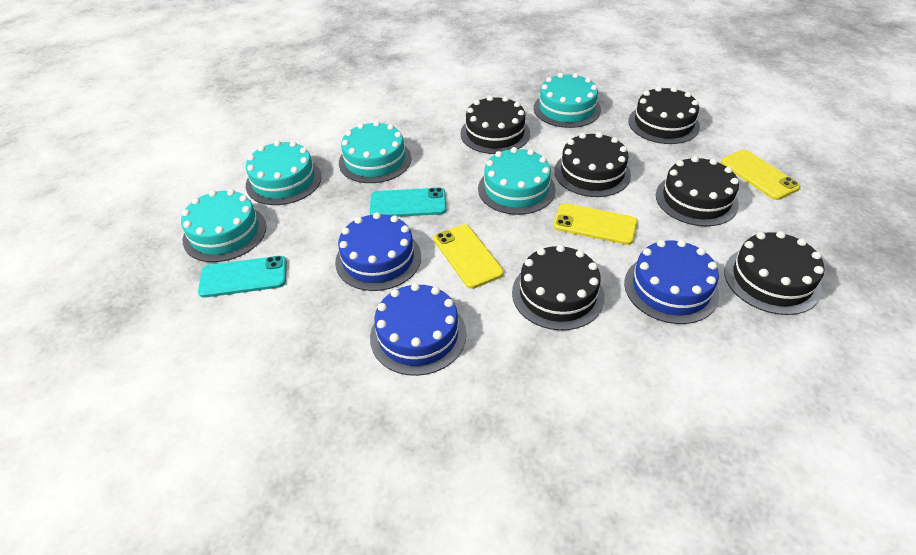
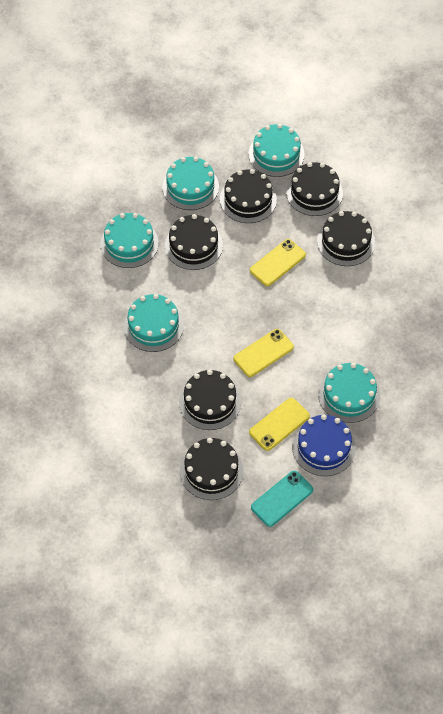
blue cake: [335,212,421,291] [370,283,466,376] [624,240,719,324] = 3 -> [292,414,356,476] = 1
turquoise phone: [198,256,287,298] [370,188,446,217] = 2 -> [251,471,313,527] = 1

